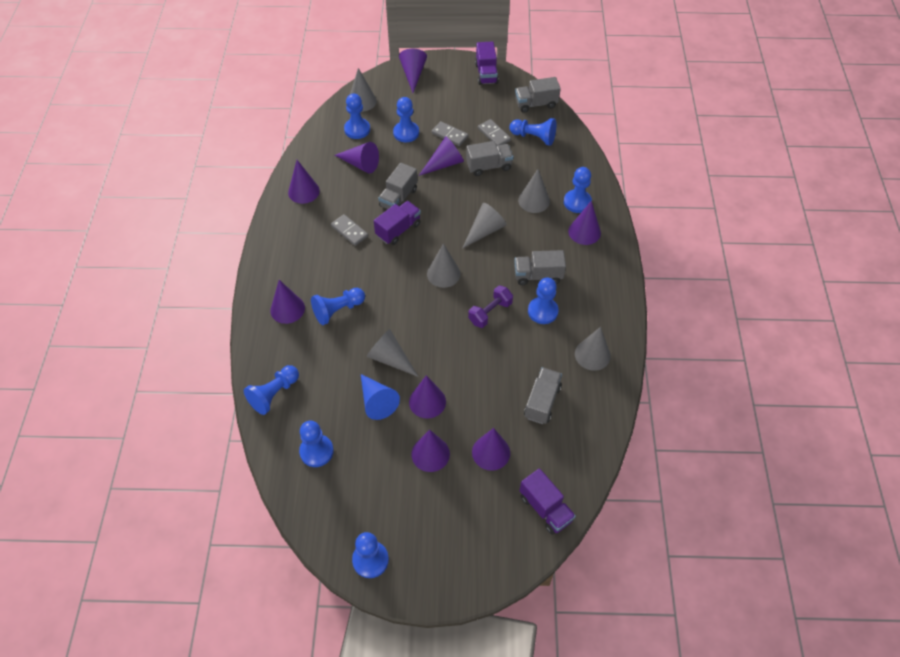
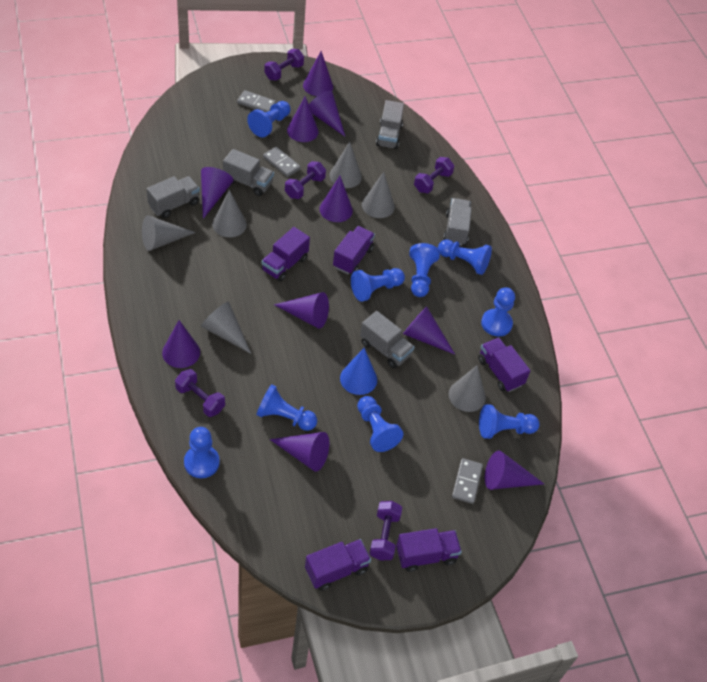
purple cone: [270,280,305,324] [288,160,320,204] [335,142,379,173] [399,49,427,93] [409,375,446,419] [411,429,450,472] [419,136,464,176] [472,428,510,471] [568,201,601,245] = 9 -> [162,320,200,368] [201,167,233,219] [270,432,329,472] [274,292,329,329] [287,96,319,142] [303,51,333,96] [309,90,345,136] [319,176,353,222] [403,306,455,355] [485,451,544,490] = 10
purple dumbbell: [468,285,513,328] = 1 -> [175,369,225,417] [264,49,304,81] [285,161,326,199] [369,501,402,560] [414,157,454,193] = 5
purple truck: [374,201,421,245] [475,41,499,85] [519,468,576,535] = 3 -> [261,227,310,282] [305,539,371,591] [333,226,375,274] [396,528,462,572] [478,337,530,392] = 5

